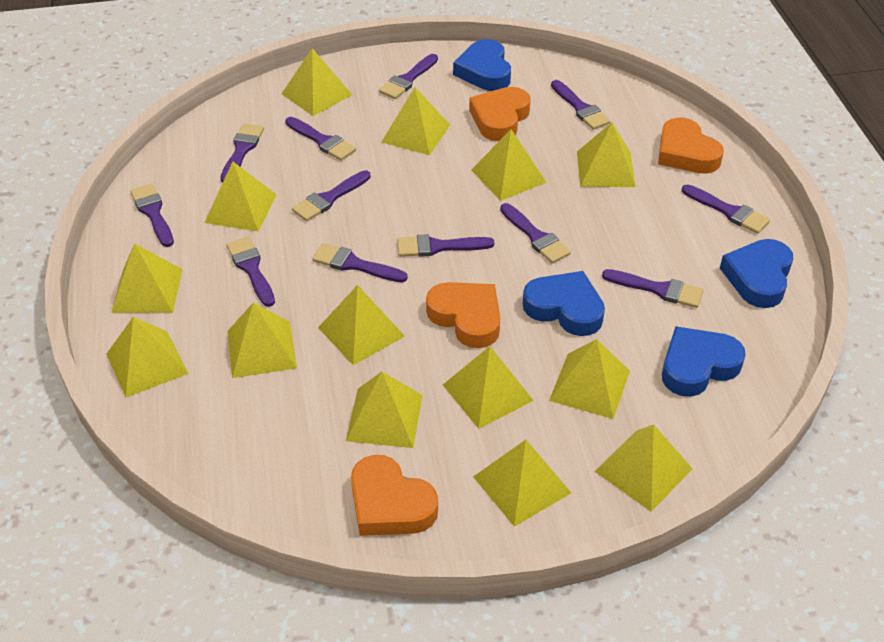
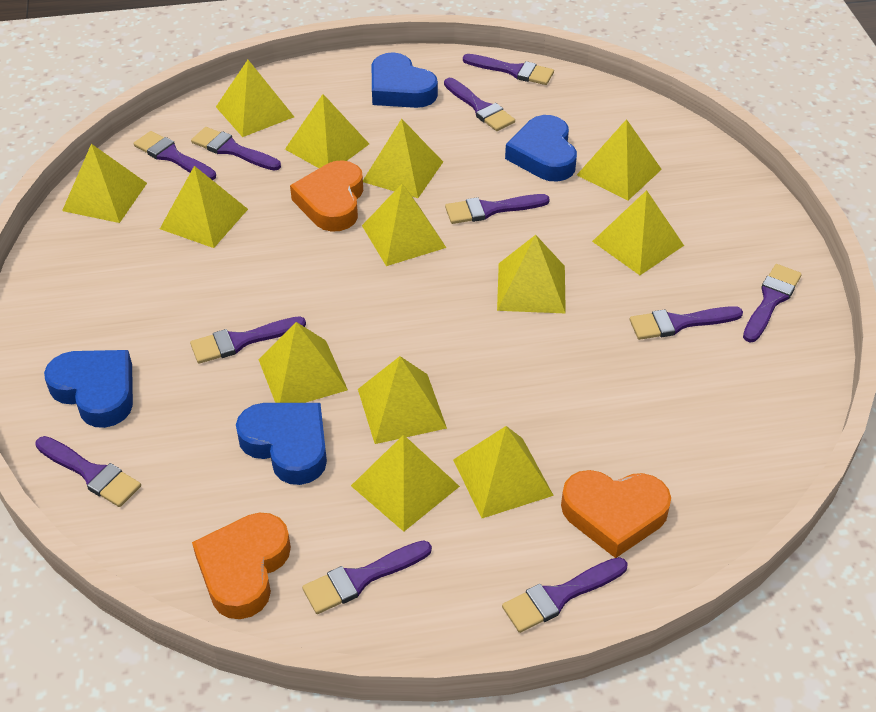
orange heart: [351,455,438,536] [426,282,500,348] [469,87,531,141] [658,117,724,174] = 4 -> [192,512,291,619] [290,160,363,232] [561,470,671,558] = 3
purple brush: [130,184,174,247] [220,123,264,183] [226,237,275,307] [285,117,356,161] [292,170,371,221] [312,243,408,283] [379,54,438,99] [397,234,494,257] [500,203,571,264] [551,80,611,130] [602,269,703,308] [682,184,770,234] = 12 -> [35,436,141,507] [134,131,216,180] [190,316,306,364] [191,127,281,171] [302,540,432,614] [444,78,515,131] [445,194,550,224] [463,54,554,85] [502,557,628,633] [630,306,743,340] [743,264,802,342] = 11
yellow pyramid: [107,317,189,397] [111,243,183,313] [204,162,277,231] [228,302,297,378] [281,48,352,116] [318,285,405,365] [346,372,423,448] [382,87,450,155] [443,346,534,429] [471,129,547,201] [473,440,571,527] [549,339,630,419] [577,122,636,187] [595,424,692,512] = 14 -> [62,144,147,223] [160,166,248,248] [216,60,294,137] [258,322,348,403] [285,94,369,168] [351,435,460,532] [358,356,447,444] [362,183,446,266] [363,119,443,198] [453,426,554,518] [497,235,566,313] [577,119,662,201] [592,190,684,275] = 13

